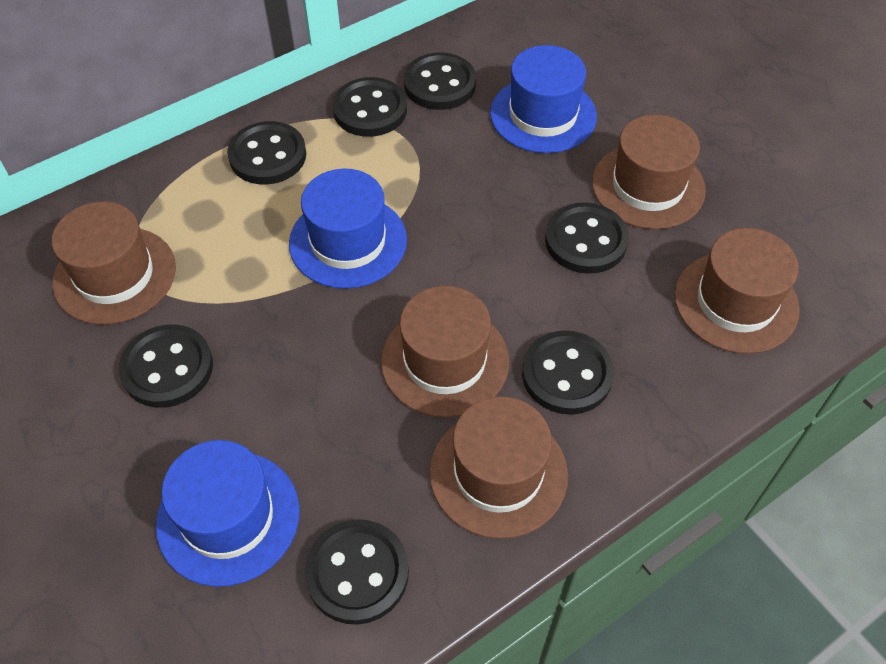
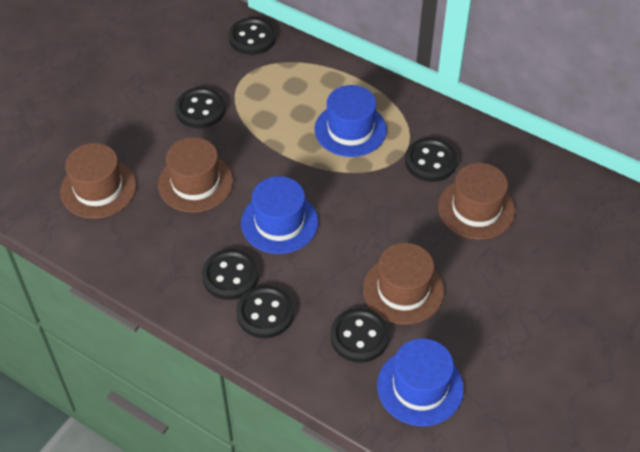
black button: [119,325,213,408] [227,121,306,184] [304,519,409,625] [332,77,407,137] [404,53,476,110] [522,330,614,415] [545,202,629,274] = 7 -> [175,87,225,128] [202,249,259,300] [229,18,276,55] [236,285,294,338] [331,308,389,363] [405,138,457,182] = 6
brown hat: [52,202,176,325] [381,286,509,417] [429,396,568,539] [592,115,706,229] [674,228,800,354] = 5 -> [60,143,136,219] [158,137,233,212] [363,243,444,325] [438,163,515,240] = 4

